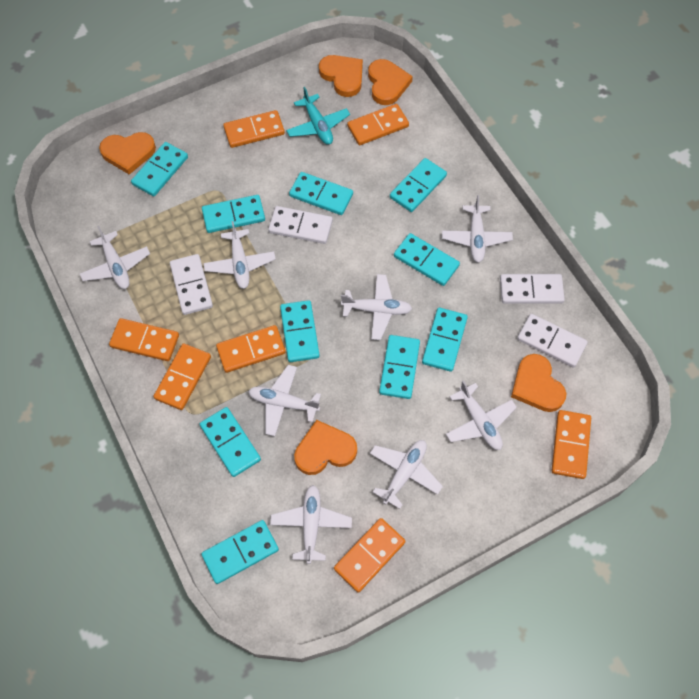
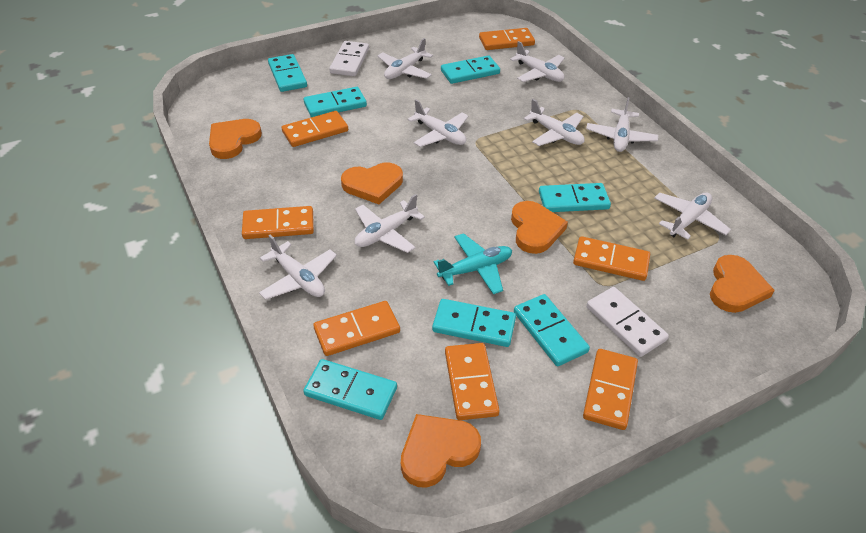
turquoise domino: [131,142,188,196] [200,407,261,477] [201,520,279,584] [202,195,265,233] [280,300,320,362] [289,172,353,215] [379,335,420,399] [390,158,447,212] [394,233,460,286] [422,308,468,372] = 10 -> [268,54,307,92] [303,87,367,117] [303,359,397,420] [432,299,516,347] [441,55,500,84] [514,294,590,366] [539,183,611,212] = 7
white domino: [170,254,213,315] [268,206,333,244] [500,274,565,304] [517,314,588,368] = 4 -> [329,41,369,76] [586,287,669,357] = 2

